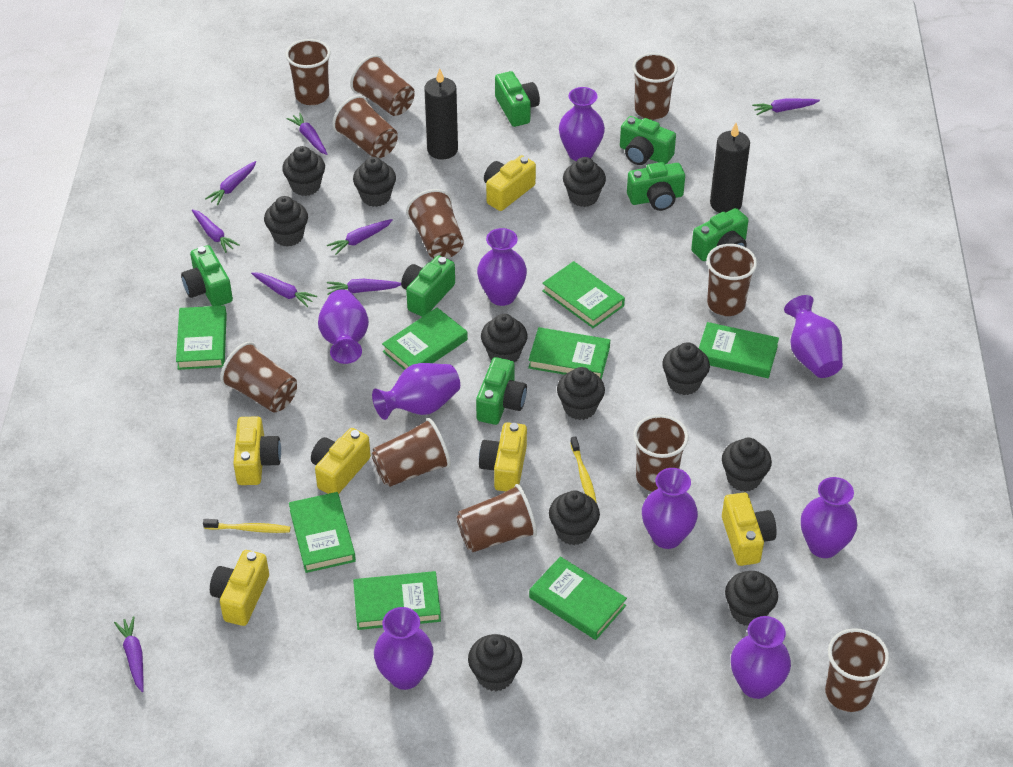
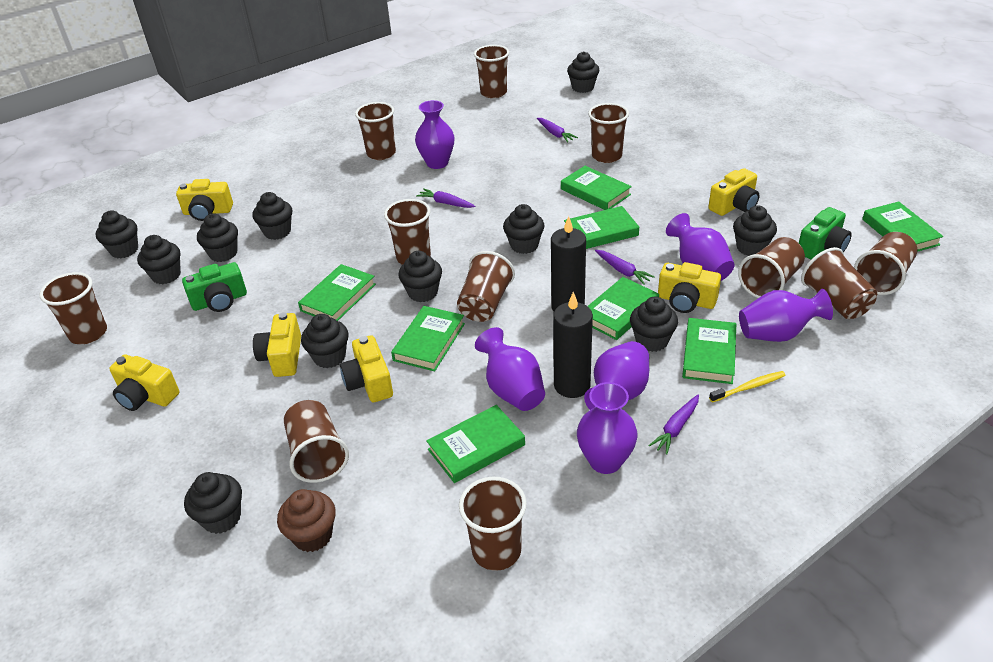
brown cupcake: none = 0 -> [277,489,336,552] = 1
green camera: [181,245,233,306] [401,255,455,317] [476,357,527,425] [495,71,540,127] [620,116,676,165] [627,162,685,211] [691,208,749,261] = 7 -> [182,262,247,312] [799,207,852,259] = 2
purple carrot: [114,616,144,692] [192,209,240,253] [205,161,256,205] [251,272,317,307] [287,113,327,155] [327,219,393,255] [327,279,401,295] [752,99,820,115] = 8 -> [416,188,475,208] [537,118,578,143] [595,250,655,285] [648,395,699,455] = 4
purple vase: [318,289,369,364] [372,363,460,420] [374,607,434,690] [477,228,527,306] [559,87,605,161] [642,468,698,549] [731,616,791,699] [784,295,843,378] [801,477,857,558] = 9 -> [415,100,455,169] [475,327,545,411] [577,382,638,474] [584,341,649,410] [666,213,735,281] [739,289,833,342] = 6
yellow toothbrush: [203,519,290,533] [570,437,597,503] = 2 -> [709,371,786,403] = 1

